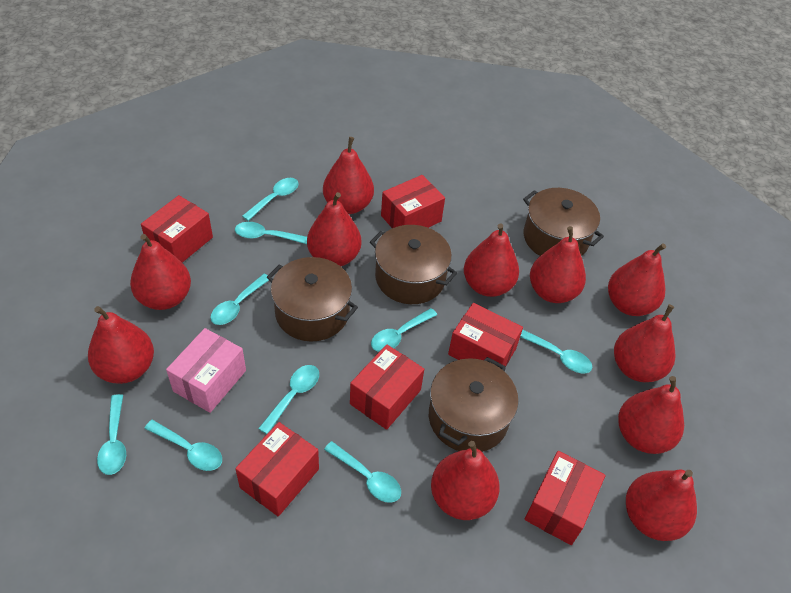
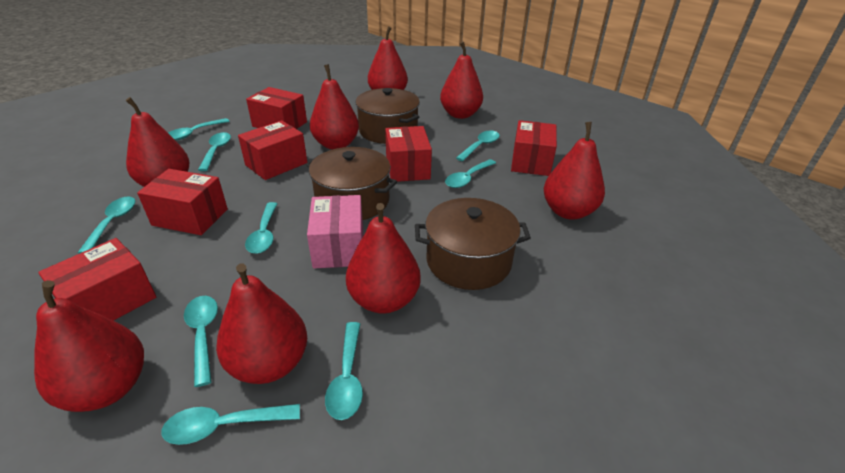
brown pot: [267,257,358,342] [370,225,457,304] [429,357,518,452] [523,188,604,256] = 4 -> [306,147,397,220] [356,88,420,144] [415,198,531,290] = 3
red pear: [88,306,154,384] [130,234,191,310] [307,192,361,266] [323,137,374,214] [431,441,500,520] [464,223,519,297] [530,226,586,303] [608,243,666,316] [614,304,675,382] [618,376,684,454] [626,470,697,541] = 11 -> [34,280,144,412] [125,97,189,187] [216,264,307,384] [310,64,359,150] [346,203,421,314] [368,26,408,90] [440,42,483,119] [544,122,605,220] = 8

